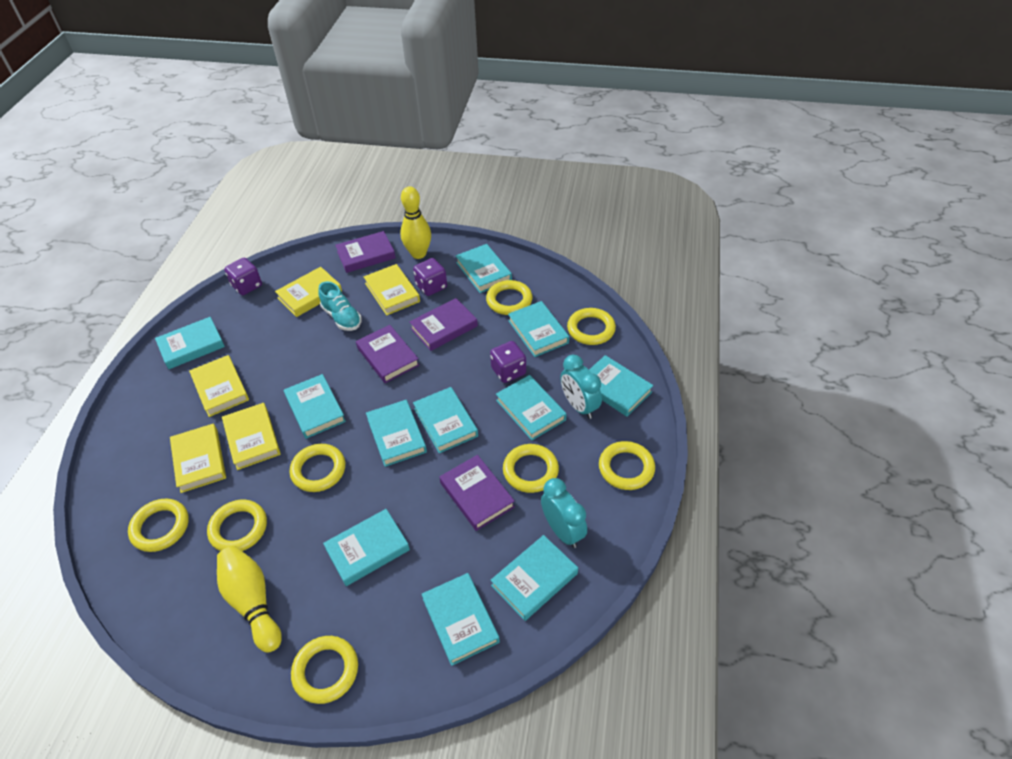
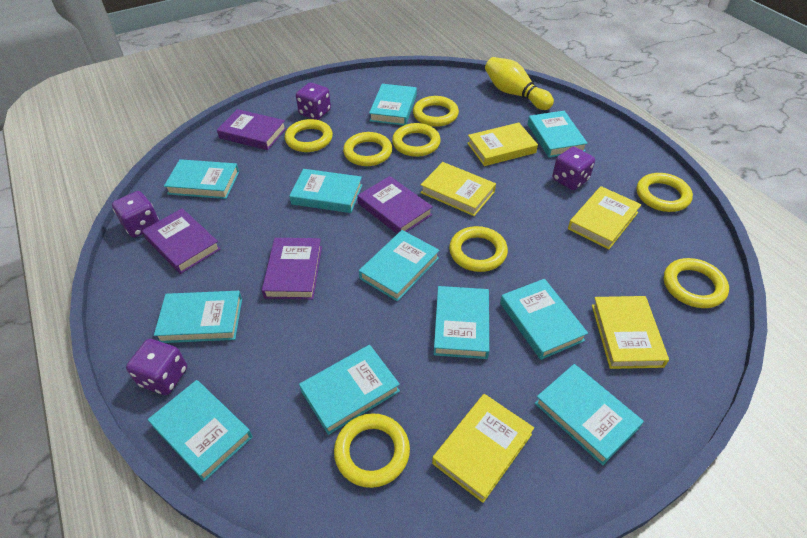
purple dice: [224,258,262,295] [413,258,447,296] [490,341,526,383] = 3 -> [112,191,159,238] [126,339,187,395] [296,82,331,120] [552,147,595,190] = 4
turquoise clock: [541,478,587,548] [560,355,602,419] = 2 -> none = 0
turquoise shoe: [318,281,362,331] = 1 -> none = 0
yellow bowling pin: [217,546,282,653] [400,186,431,259] = 2 -> [485,57,554,110] = 1

